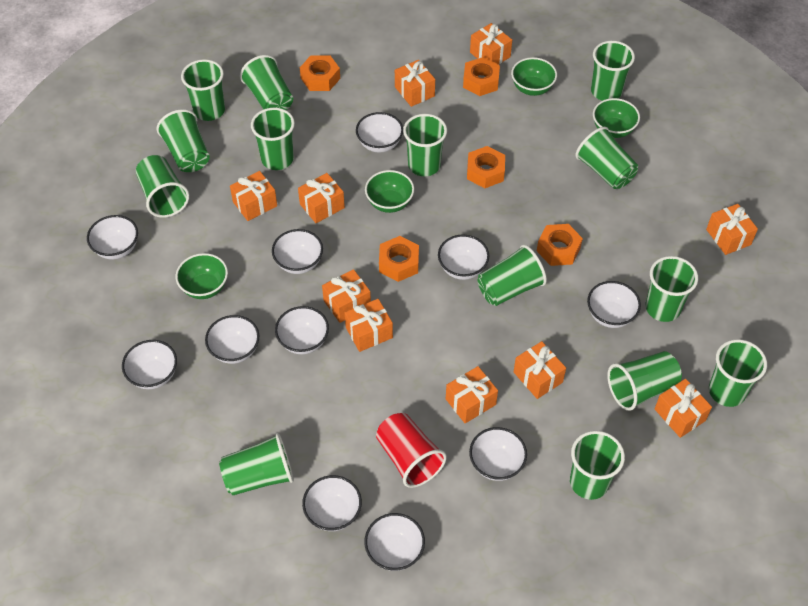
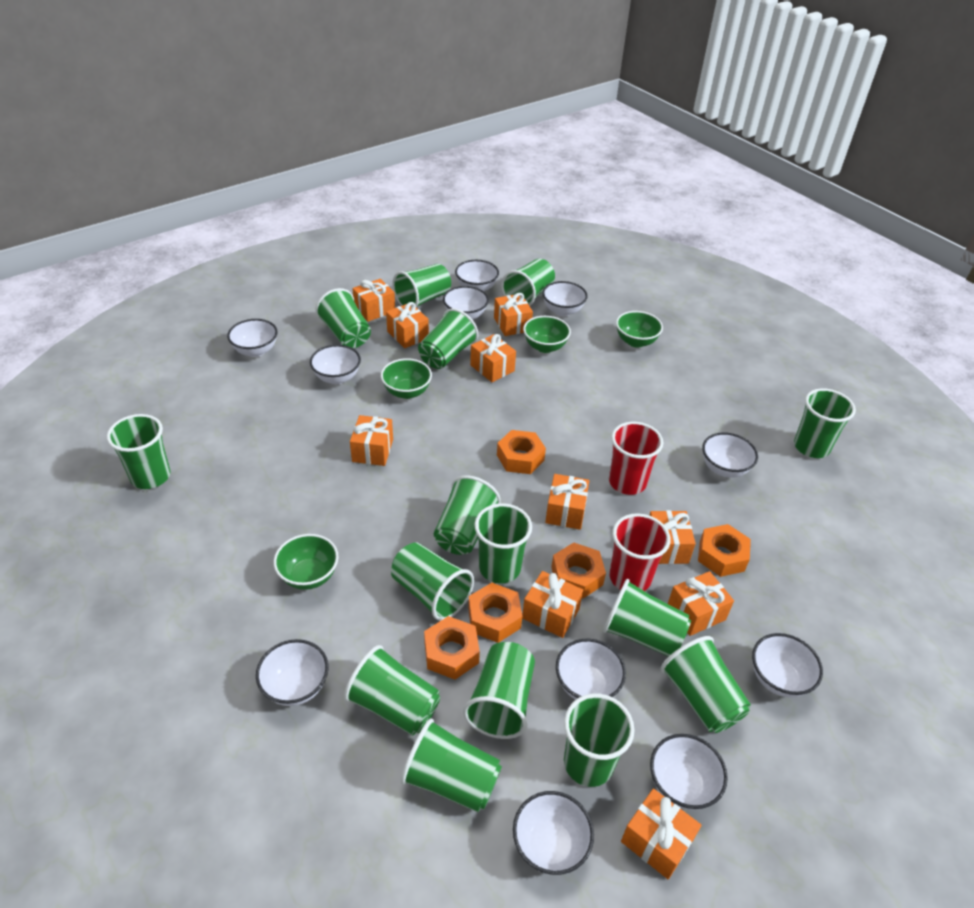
green cup: [136,155,189,218] [156,109,210,172] [181,59,225,121] [219,433,294,495] [240,55,293,111] [251,108,295,170] [403,114,447,176] [478,245,547,306] [570,431,625,500] [576,127,638,189] [591,41,635,101] [607,351,682,411] [645,256,698,322] [709,339,767,407] = 14 -> [107,414,171,489] [315,288,371,348] [344,645,440,735] [391,542,474,621] [392,264,451,308] [401,718,502,812] [418,308,478,369] [434,475,501,555] [463,642,535,739] [474,503,532,584] [501,259,555,306] [564,693,635,787] [603,579,691,657] [660,636,751,733] [794,388,856,458] = 15
red cup: [376,413,447,488] = 1 -> [609,422,663,495] [610,513,671,591] = 2

